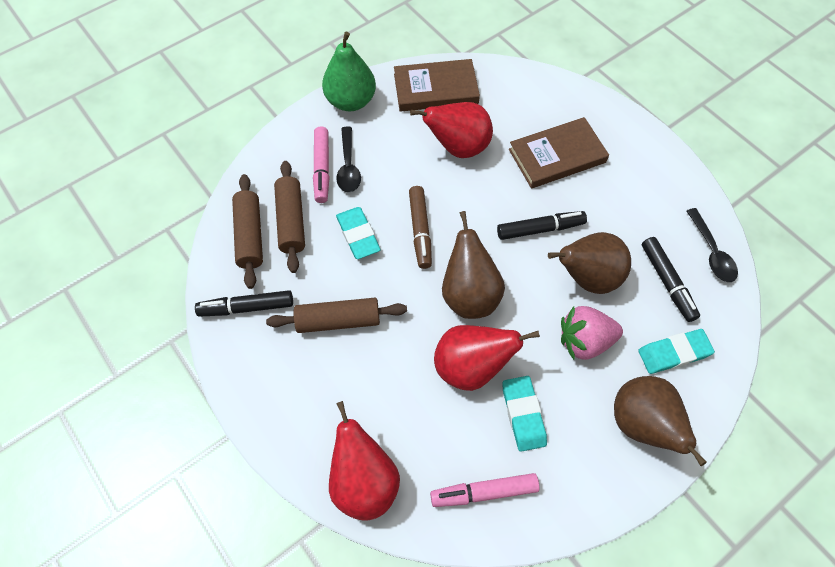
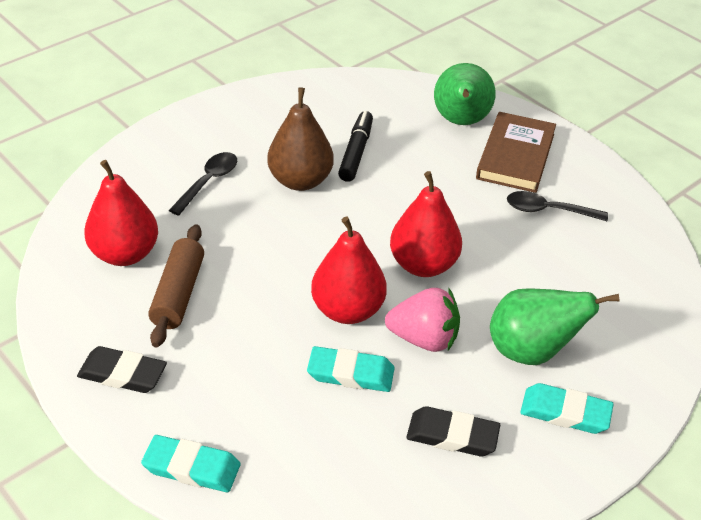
black eraser: none = 0 -> [77,346,167,393] [406,406,500,456] = 2
black marker: [195,290,293,317] [497,211,587,240] [642,237,700,322] = 3 -> [338,111,373,182] = 1
brown book: [394,59,480,112] [509,117,609,188] = 2 -> [476,112,556,193] = 1
brown marker: [409,186,432,269] = 1 -> none = 0
brown pear: [442,211,505,319] [548,232,631,294] [614,376,707,466] = 3 -> [267,87,334,191] = 1
brown rolling pin: [232,174,263,289] [266,298,407,333] [274,161,305,273] = 3 -> [148,224,204,347] = 1
green pear: [322,32,376,112] = 1 -> [434,63,496,125] [490,288,619,365] = 2
pink marker: [313,126,330,203] [430,473,540,507] = 2 -> none = 0

